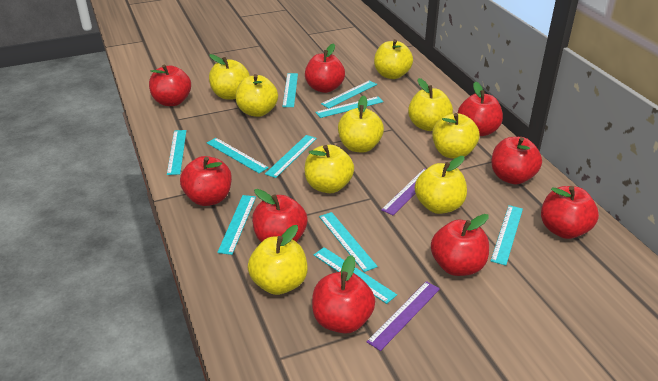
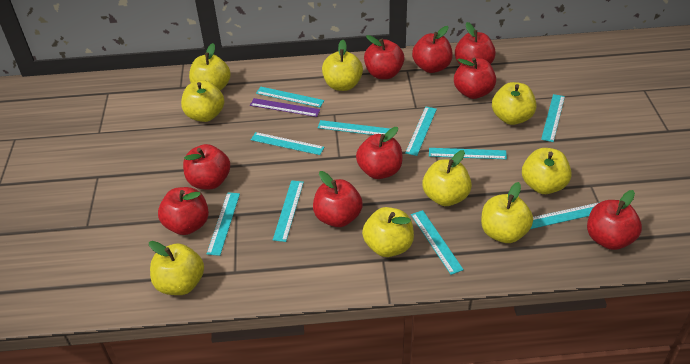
purple ruler: [366,281,440,351] [381,168,426,215] = 2 -> [250,98,321,117] = 1

